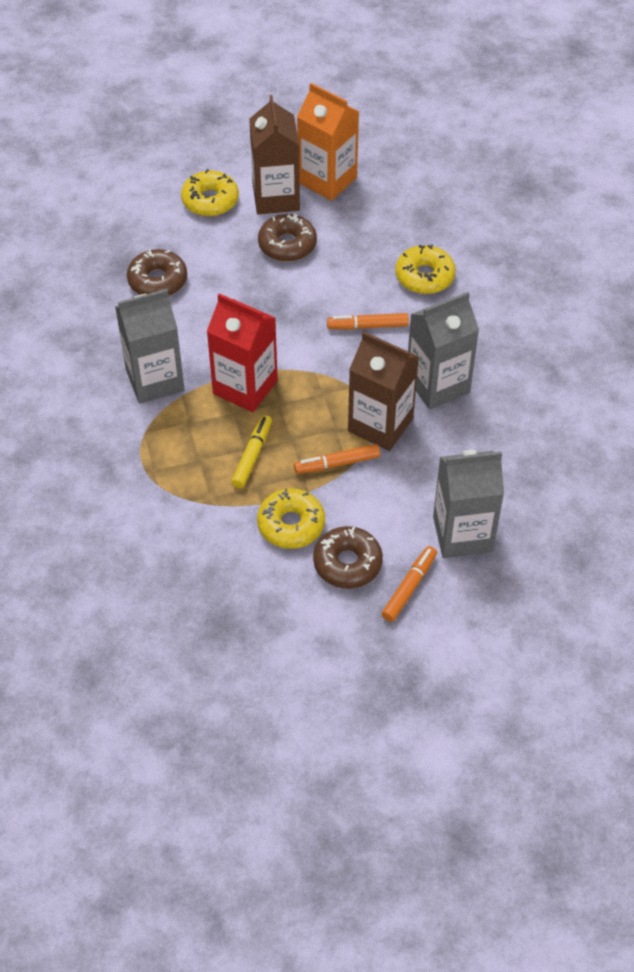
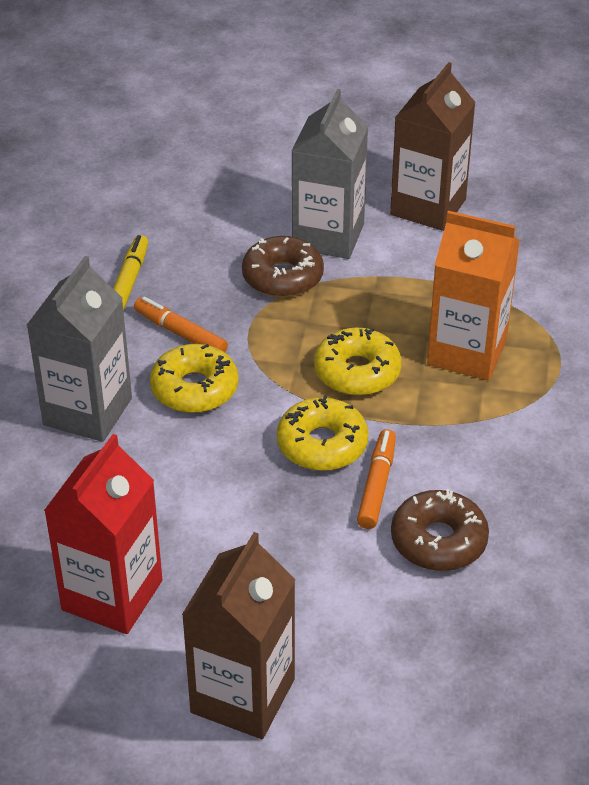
brown donut: [127,249,187,296] [258,213,317,262] [313,526,383,589] = 3 -> [242,236,324,298] [391,489,489,571] = 2
grey carton: [115,289,185,404] [408,292,479,410] [433,450,504,558] = 3 -> [27,256,132,442] [292,89,368,259] = 2
orange marker: [294,444,380,474] [327,313,409,330] [382,546,437,622] = 3 -> [134,297,228,352] [357,429,396,529] = 2

